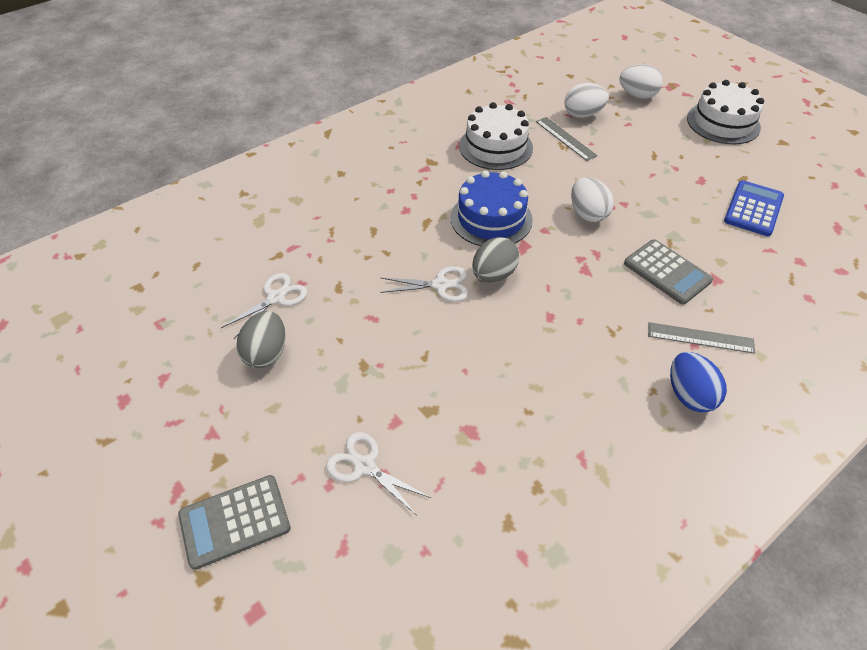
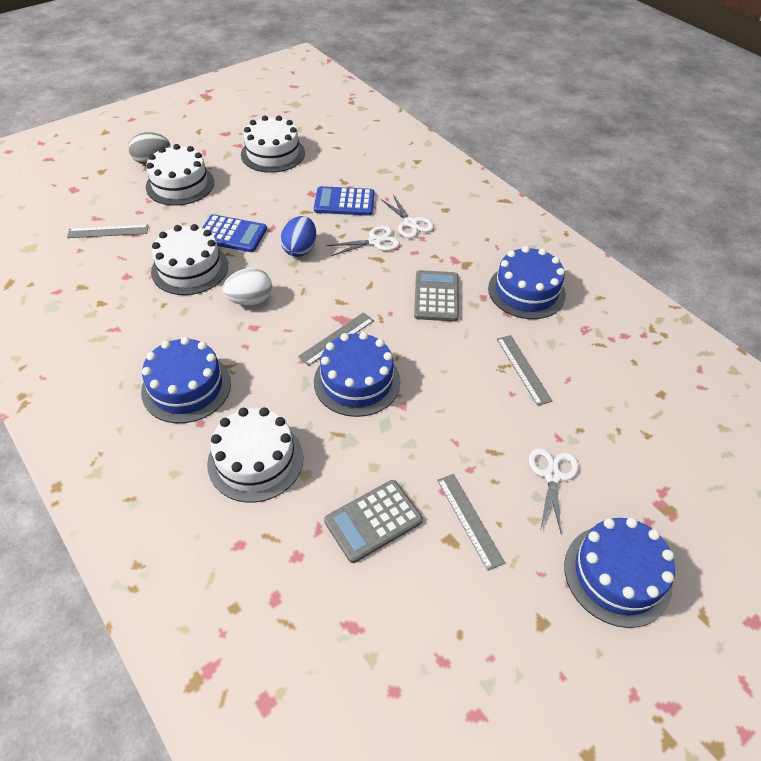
blue cake: [451,170,533,246] = 1 -> [141,337,231,423] [314,332,401,417] [488,246,566,319] [564,518,675,628] = 4
blue calculator: [724,180,784,236] = 1 -> [202,214,267,252] [314,186,374,216] = 2
grey egg: [236,311,286,368] [472,237,520,282] = 2 -> [128,132,170,165] = 1
grey ruler: [536,117,598,161] [648,322,755,354] = 2 -> [67,225,149,238] [298,312,374,366] [437,474,505,571] [497,335,552,406] = 4
white cake: [459,102,533,170] [687,80,764,144] = 2 -> [146,144,214,206] [151,224,228,295] [207,407,303,502] [241,115,305,173] = 4
white egg: [564,83,609,118] [571,177,614,222] [619,64,663,99] = 3 -> [222,268,272,305] = 1

